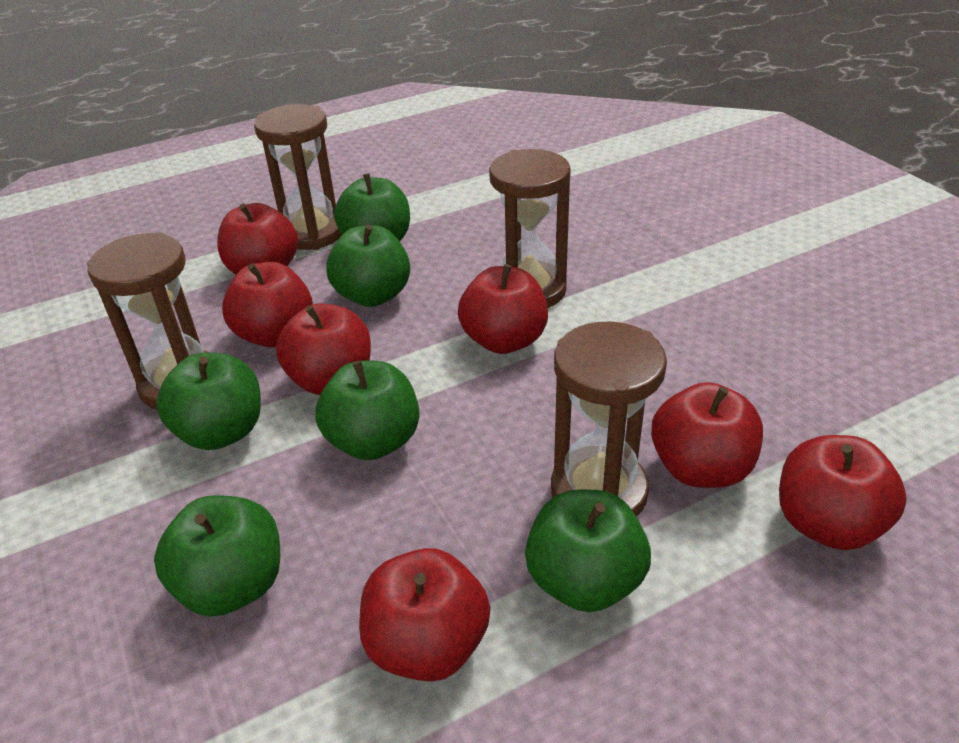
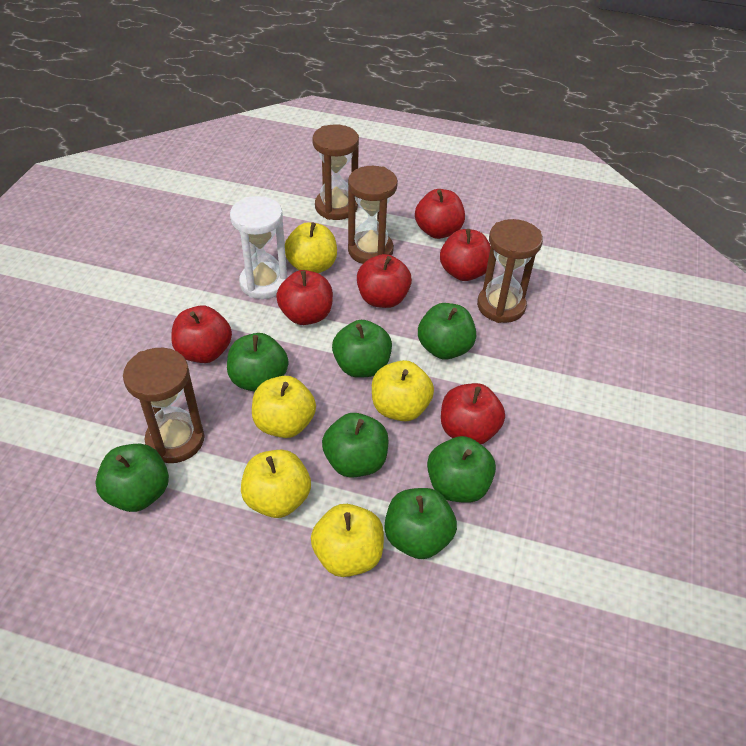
green apple: [154,495,280,617] [156,353,261,450] [315,360,420,460] [326,225,410,307] [334,173,410,241] [525,490,651,612] = 6 -> [95,444,169,512] [227,333,288,392] [322,413,389,478] [332,320,392,378] [385,488,457,559] [418,303,476,360] [427,436,496,503] = 7
red apple: [217,203,298,275] [222,262,313,347] [276,304,371,395] [359,548,490,682] [458,264,548,354] [651,382,763,488] [779,435,907,550] = 7 -> [171,306,232,363] [276,270,333,325] [357,254,412,308] [415,189,465,239] [440,229,491,281] [441,383,505,444] = 6
white hourglass: none = 0 -> [230,196,287,299] = 1
yellow apple: none = 0 -> [241,450,311,518] [252,376,316,438] [285,222,337,273] [311,504,384,577] [372,360,434,421] = 5

